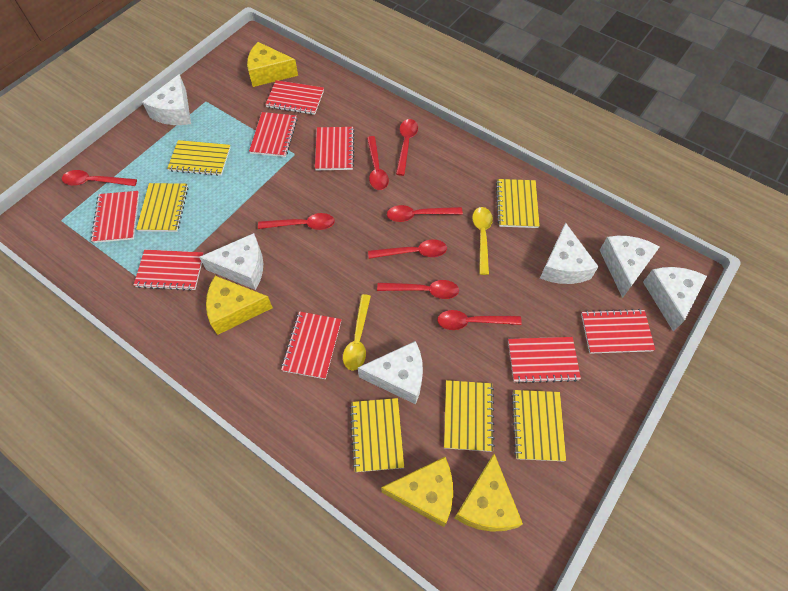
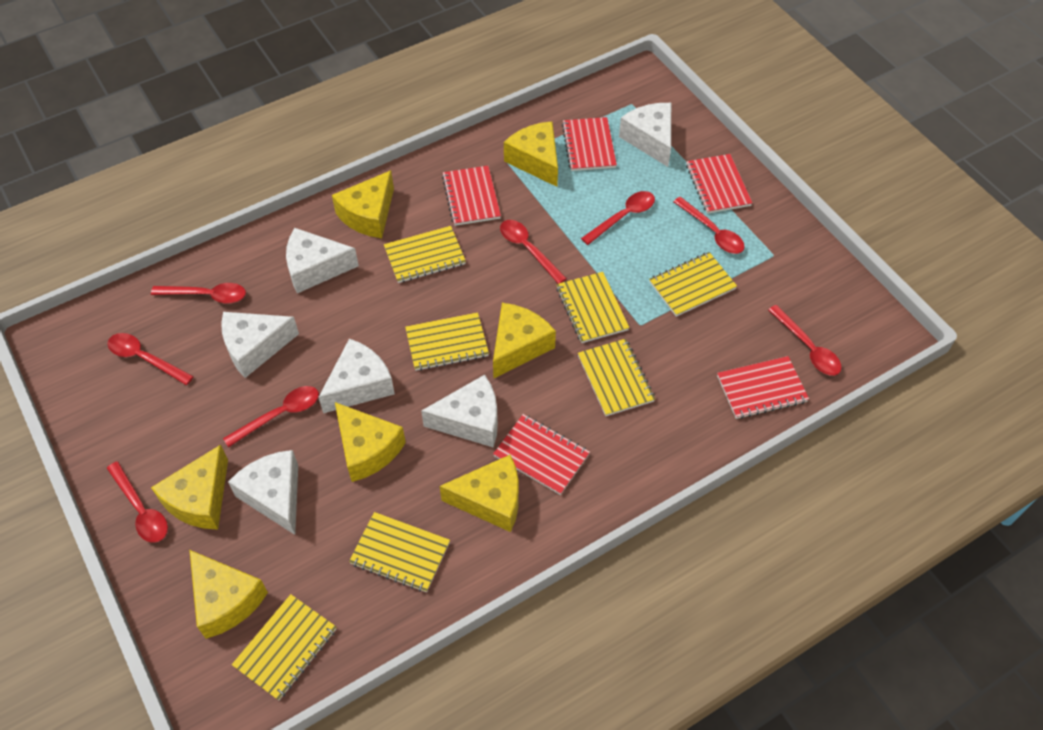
red notebook: [91,191,139,243] [134,250,204,291] [249,112,298,157] [265,80,324,115] [281,311,342,379] [315,127,355,170] [508,337,581,383] [581,309,655,354] = 8 -> [442,166,501,226] [493,414,590,495] [562,117,617,171] [686,154,752,214] [717,356,809,419] = 5
yellow cheese: [206,276,273,335] [247,42,298,87] [381,457,453,527] [455,454,523,532] = 4 -> [151,445,228,530] [190,550,268,639] [332,170,394,238] [335,402,406,482] [440,455,519,532] [493,303,556,378] [504,121,558,187] = 7
yellow notebook: [136,183,188,232] [167,140,231,176] [350,398,404,472] [444,380,495,452] [496,179,540,228] [511,390,566,461] = 6 -> [232,594,336,700] [349,512,450,592] [384,226,466,283] [405,312,489,371] [556,272,629,343] [578,339,655,416] [649,252,737,317] = 7
yellow spoon: [343,294,371,370] [472,207,493,275] = 2 -> none = 0

